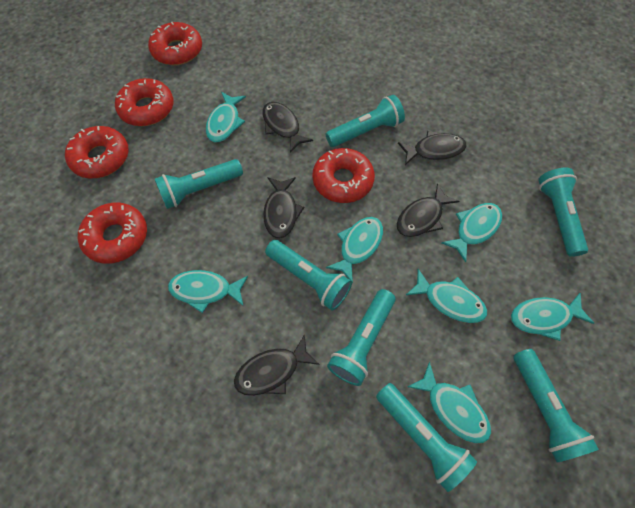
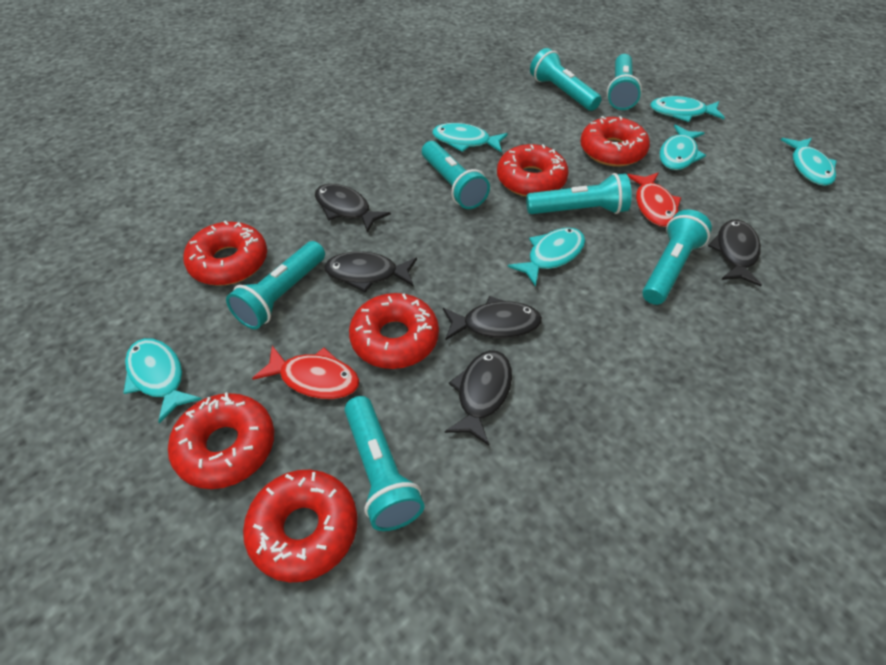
red donut: [65,126,129,178] [78,203,147,264] [115,78,174,126] [148,22,202,65] [312,148,375,203] = 5 -> [168,392,274,489] [183,221,267,286] [243,470,358,583] [349,293,439,369] [497,144,569,197] [580,116,650,166] = 6
red fish: none = 0 -> [252,346,359,399] [627,172,681,227] = 2
turquoise fish: [168,270,248,313] [206,92,246,142] [326,217,383,284] [406,269,487,323] [407,362,491,444] [441,203,502,262] [511,293,594,341] = 7 -> [123,338,201,423] [432,123,508,153] [508,228,585,287] [650,96,725,122] [659,124,706,170] [781,138,837,186] = 6

